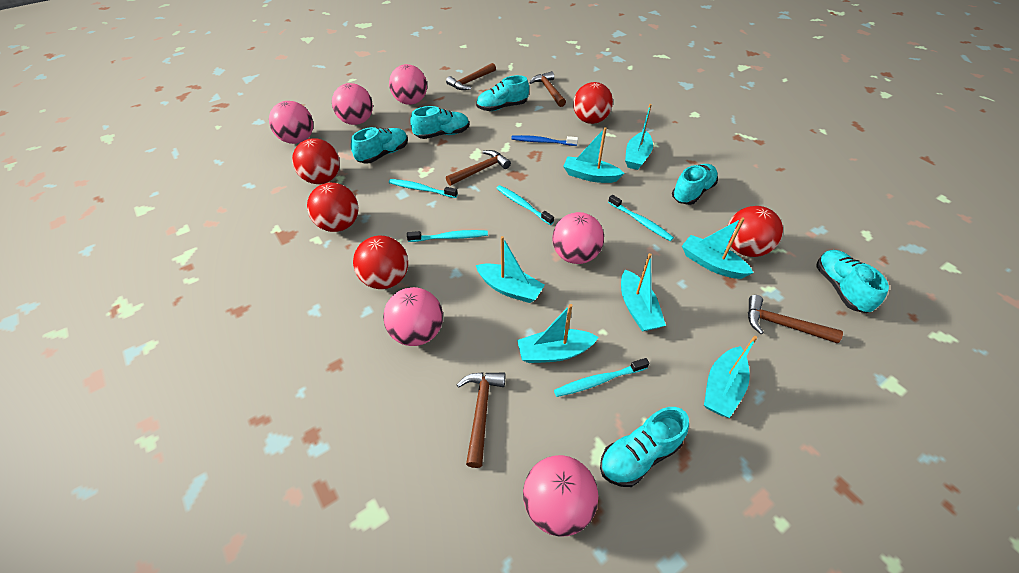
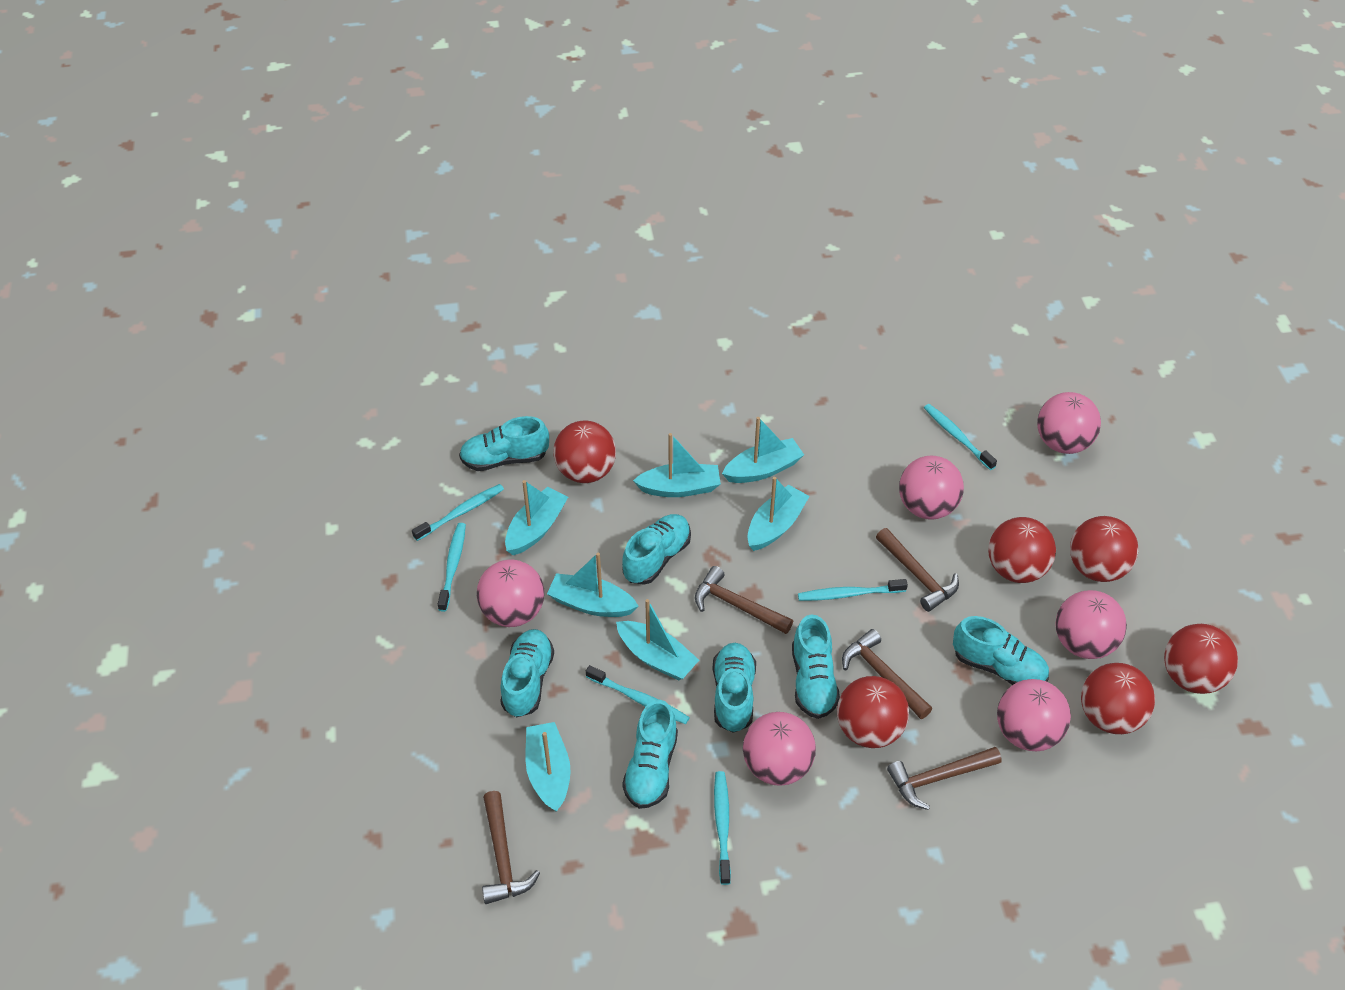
blue toothbrush: [511,135,578,146] = 1 -> none = 0
red ball: [292,138,340,184] [307,183,358,232] [353,236,408,289] [573,82,613,124] [728,206,783,257] = 5 -> [553,421,616,483] [837,676,909,748] [988,517,1056,583] [1070,516,1138,582] [1081,663,1155,734] [1164,624,1238,694] = 6
turquoise shoe: [351,127,408,164] [411,106,469,139] [476,75,529,111] [600,407,689,487] [672,164,718,205] [816,250,889,313] = 6 -> [459,416,549,471] [500,629,554,717] [622,514,691,585] [622,700,678,809] [713,643,756,733] [792,614,840,719] [953,616,1049,685] = 7
turquoise toothbrush: [389,179,458,198] [407,230,488,242] [497,185,554,225] [554,358,649,397] [608,195,674,241] = 5 -> [412,484,504,541] [438,523,466,612] [586,665,690,724] [714,771,731,885] [798,579,908,601] [924,404,997,470] = 6

